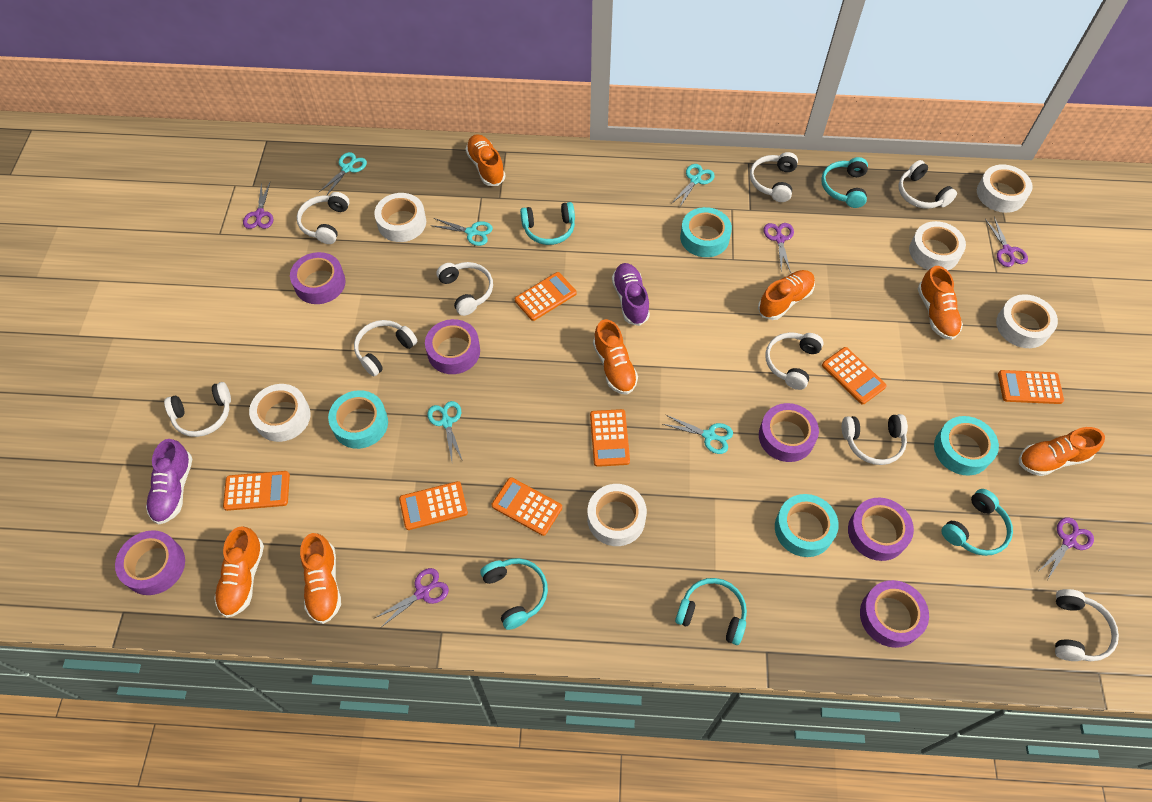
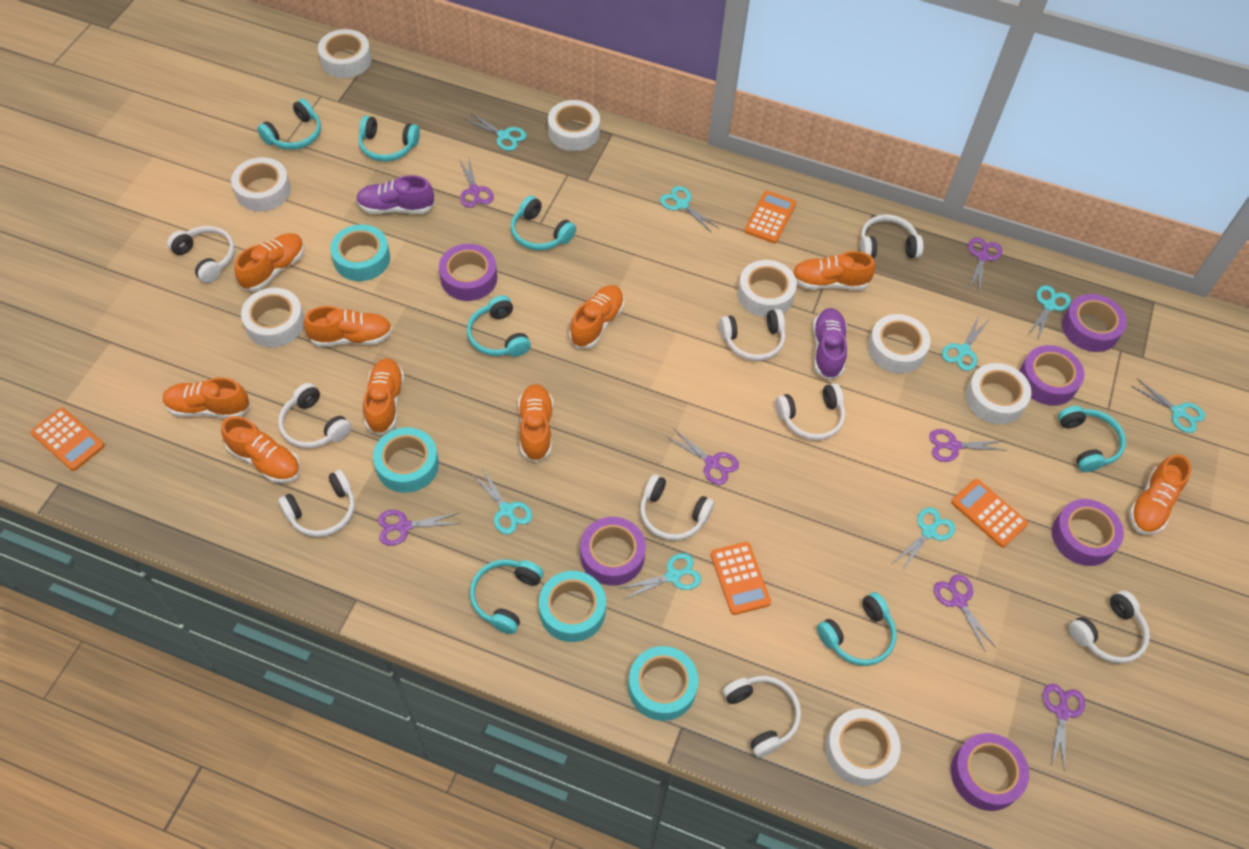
orange calculator: [223,471,290,511] [399,481,468,530] [492,477,562,536] [515,272,577,321] [590,409,630,467] [822,347,887,405] [998,370,1064,404] = 7 -> [31,408,105,471] [711,542,771,615] [745,191,796,243] [951,479,1028,547] = 4
orange shoe: [214,526,264,618] [300,533,341,624] [466,134,506,186] [593,319,638,395] [758,270,815,320] [917,266,963,340] [1019,427,1105,476] = 7 -> [163,377,250,419] [221,416,300,483] [235,233,304,292] [304,306,392,347] [363,358,404,435] [518,384,553,462] [569,285,624,349] [792,251,875,290] [1129,454,1191,535] = 9
purple scissors: [243,183,273,229] [375,568,449,628] [764,223,794,273] [985,217,1028,267] [1039,517,1094,579] = 5 -> [378,510,460,546] [459,159,494,208] [667,429,739,485] [929,429,1007,462] [934,575,996,651] [968,237,1002,290] [1043,684,1085,771] = 7
turquoise headphones: [480,558,548,630] [520,202,575,245] [675,578,747,645] [821,157,868,208] [941,489,1013,556] = 5 -> [257,99,321,150] [358,116,420,162] [467,295,531,357] [470,559,544,634] [511,196,576,251] [817,592,897,666] [1058,406,1126,472] = 7
turquoise scissors: [318,152,367,196] [427,401,462,461] [430,218,493,246] [663,415,733,454] [671,164,715,208] = 5 -> [466,113,527,151] [472,469,533,535] [621,553,701,600] [660,186,719,233] [893,507,955,571] [942,316,989,371] [1028,285,1071,341] [1131,379,1205,433] = 8
white tape: [249,384,311,442] [374,193,426,242] [587,484,647,546] [909,221,966,271] [977,164,1033,213] [996,294,1058,348] = 6 -> [231,157,291,212] [241,288,305,347] [318,29,372,78] [548,100,600,151] [738,260,797,317] [825,709,900,786] [868,314,931,373] [966,363,1031,424] = 8

